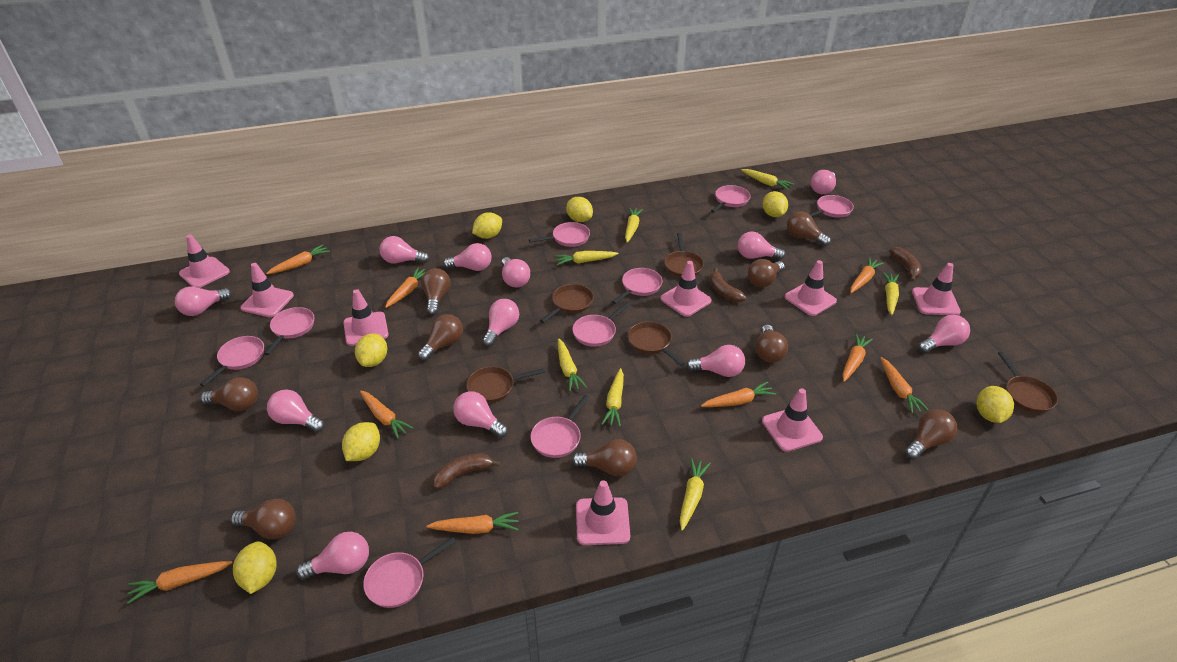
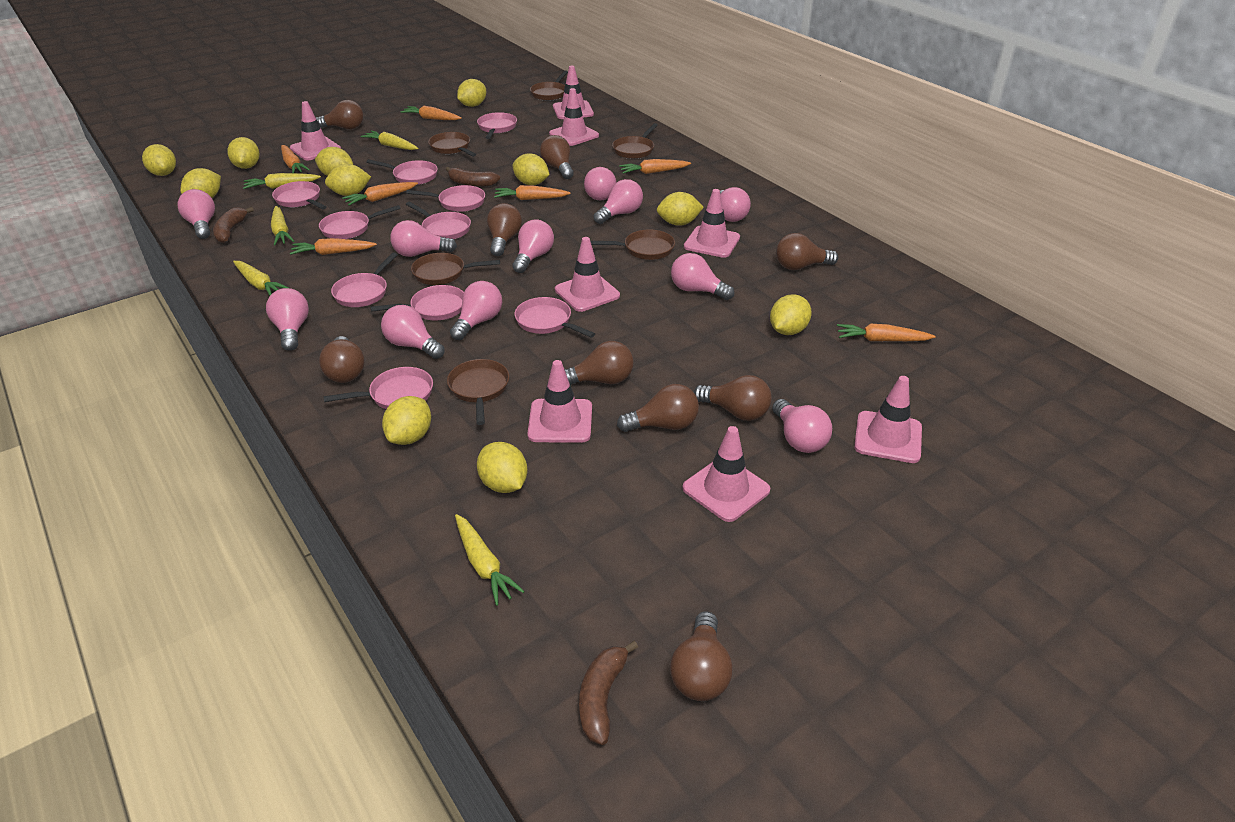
brown pan: [467,366,545,403] [540,284,594,323] [628,322,685,366] [665,233,704,277] [998,351,1058,413] = 5 -> [411,253,500,285] [428,132,476,157] [447,359,509,425] [530,71,568,101] [591,229,675,260] [612,123,658,159] = 6
orange carrot: [127,561,232,604] [266,244,330,274] [360,390,413,439] [385,267,425,308] [426,512,519,534] [701,382,776,407] [842,333,873,382] [850,257,884,293] [880,357,929,414] = 9 -> [281,145,310,173] [290,238,377,255] [342,182,418,206] [401,106,462,120] [494,185,571,200] [619,159,691,174] [837,324,936,341] = 7
pink light bulb: [175,286,232,316] [267,389,325,432] [296,532,369,580] [379,236,430,264] [443,243,492,271] [453,391,508,438] [482,299,519,346] [501,257,530,287] [686,345,745,377] [738,232,786,260] [811,170,836,194] [919,315,970,353] = 12 -> [177,189,215,239] [266,288,309,351] [381,305,445,359] [390,220,457,257] [450,281,502,340] [512,219,554,273] [584,167,616,200] [593,179,643,224] [671,253,735,300] [720,187,751,222] [772,399,832,453] = 11
pink pan: [200,336,264,387] [264,307,314,355] [363,537,456,608] [529,222,590,247] [531,395,590,458] [573,302,631,347] [612,268,662,304] [711,185,751,213] [810,195,854,218] = 9 -> [272,181,327,210] [319,205,401,239] [323,367,433,409] [331,252,398,307] [366,159,438,185] [371,285,464,320] [406,185,485,212] [406,202,471,239] [477,112,517,139] [514,297,595,338] = 10
yellow carrot: [555,251,619,265] [558,338,587,391] [602,368,624,427] [625,207,643,243] [680,458,711,531] [741,169,794,190] [883,272,899,315] = 7 -> [233,261,288,296] [243,173,321,189] [271,206,294,245] [361,131,418,150] [455,514,525,606] = 5
yellow lemon: [233,541,277,594] [342,422,380,461] [355,333,387,367] [472,212,502,239] [566,197,593,222] [763,191,788,217] [977,386,1014,423] = 7 -> [142,144,176,176] [180,168,221,198] [227,137,259,169] [315,147,353,176] [325,164,371,196] [382,396,431,445] [457,79,486,107] [477,442,528,493] [512,153,550,185] [657,192,704,226] [770,294,812,335] = 11

